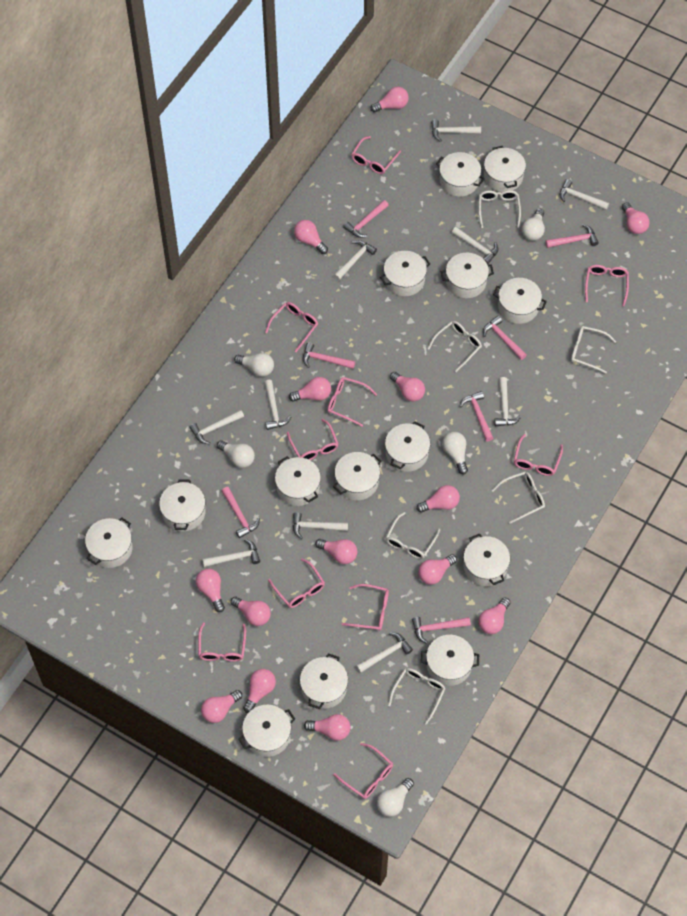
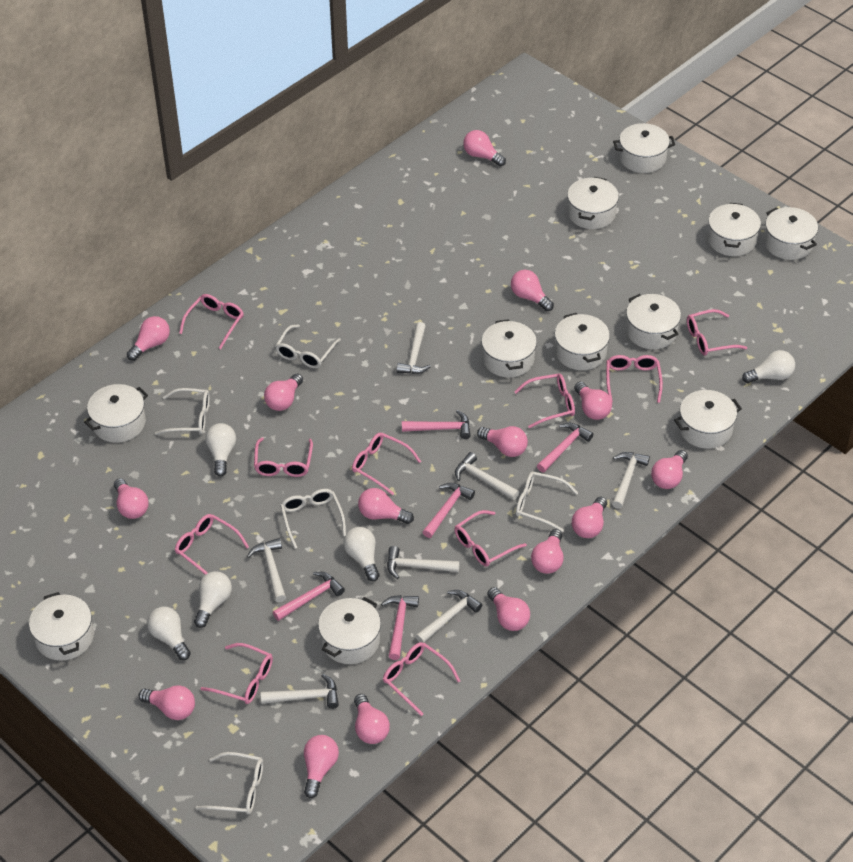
pink hammer: [222,487,260,538] [303,342,355,369] [343,200,389,238] [412,617,471,644] [460,391,493,441] [483,316,527,360] [545,224,599,248] = 7 -> [273,572,345,621] [381,595,419,660] [402,410,471,439] [423,483,475,538] [537,423,593,473] = 5
pink light bulb: [196,569,225,612] [201,690,242,723] [231,596,271,626] [243,669,276,713] [289,377,331,402] [294,220,328,254] [304,714,351,741] [315,539,357,564] [370,87,409,113] [390,372,425,402] [416,485,460,513] [418,554,457,585] [478,597,510,634] [622,202,650,234] = 14 -> [114,478,149,519] [127,316,170,361] [139,685,195,720] [264,374,303,411] [304,735,339,798] [354,694,390,744] [358,488,414,524] [463,130,506,166] [477,426,528,457] [487,587,530,631] [511,270,554,311] [531,529,563,574] [572,497,607,538] [574,382,612,420] [651,450,688,489] = 15
white glasses: [386,512,440,559] [388,668,446,725] [427,321,482,372] [479,190,521,228] [492,471,545,524] [571,326,616,374] = 6 -> [155,388,210,435] [196,752,263,814] [275,325,341,368] [280,489,346,549] [516,472,578,532] = 5
white hammer: [189,410,244,444] [202,539,260,567] [264,380,291,430] [293,512,348,539] [334,240,377,280] [356,632,413,673] [431,119,481,142] [452,227,498,265] [494,377,521,427] [560,179,609,210] = 10 -> [247,538,286,602] [261,674,339,709] [387,546,460,579] [396,322,431,374] [416,590,482,643] [455,452,519,500] [612,452,650,509] = 7
white pot: [85,517,133,568] [159,479,206,531] [238,705,295,757] [275,456,321,506] [300,653,348,709] [333,452,381,501] [380,251,430,296] [385,421,430,472] [421,635,479,686] [436,152,485,197] [440,253,494,298] [463,533,510,586] [484,146,526,192] [493,278,547,324] = 14 -> [29,592,94,661] [84,384,148,443] [318,597,381,664] [481,319,537,377] [555,313,610,370] [567,177,619,229] [613,123,675,173] [626,294,681,349] [674,390,742,449] [707,203,761,256] [764,207,818,260] = 11

